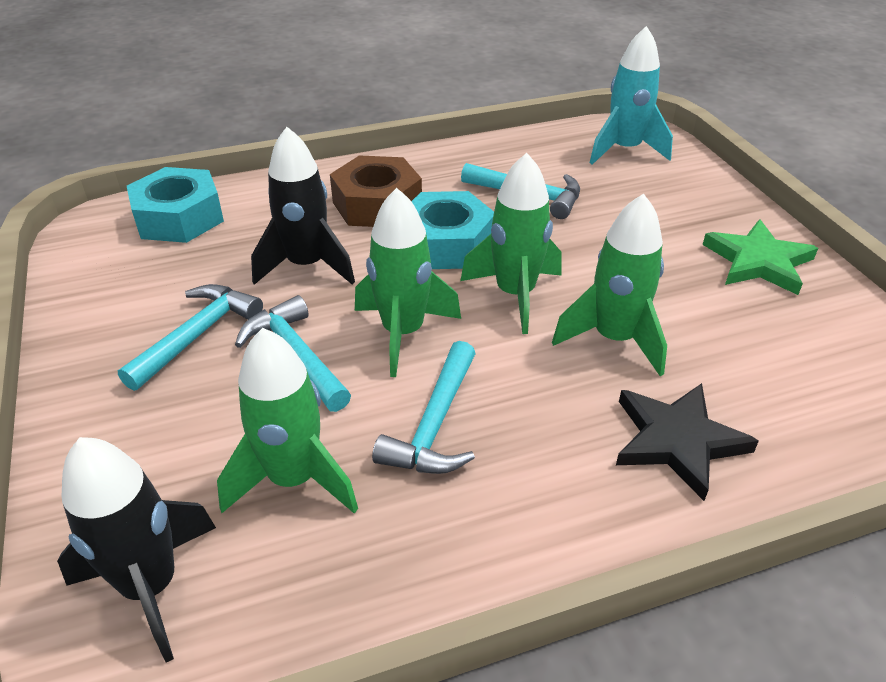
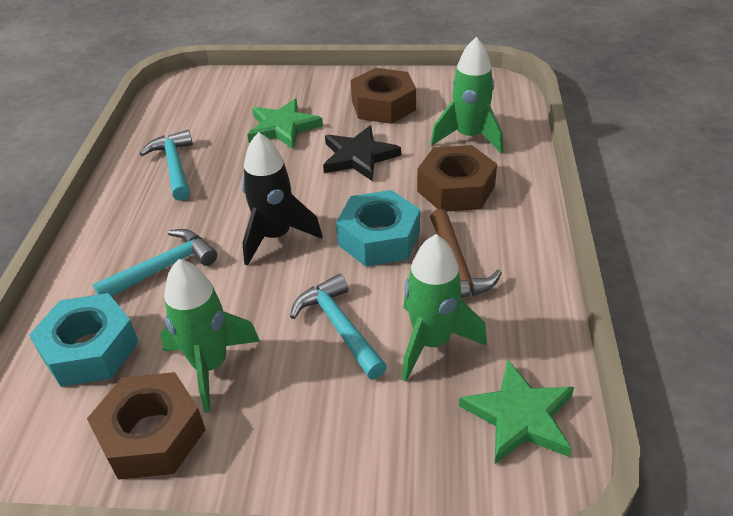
black rocket: [57,437,216,662] [251,127,355,285] = 2 -> [242,132,322,266] = 1
brown hammer: none = 0 -> [430,209,502,298] = 1
brown nut: [330,155,422,227] = 1 -> [87,372,206,480] [351,68,416,124] [417,145,497,211] = 3
green rocket: [217,328,358,514] [355,188,461,377] [460,153,561,334] [552,193,667,376] = 4 -> [160,259,260,413] [402,234,487,382] [431,37,503,154] = 3
green star: [703,219,818,295] = 1 -> [247,99,323,149] [459,360,574,464] = 2
turquoise hammer: [118,284,263,391] [235,295,351,412] [372,341,476,474] [461,163,580,219] = 4 -> [93,229,217,297] [140,130,193,201] [290,274,387,379] = 3
turquoise rocket: [590,26,673,165] = 1 -> none = 0

